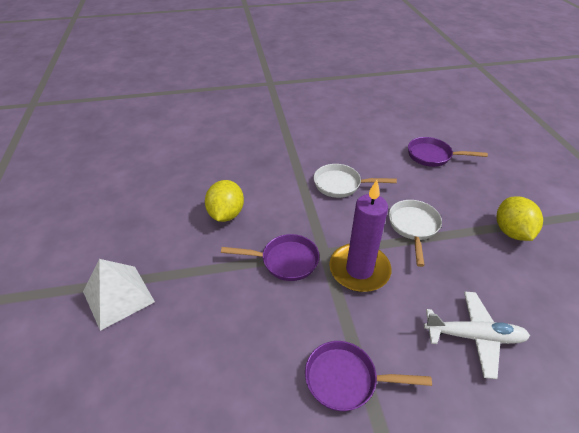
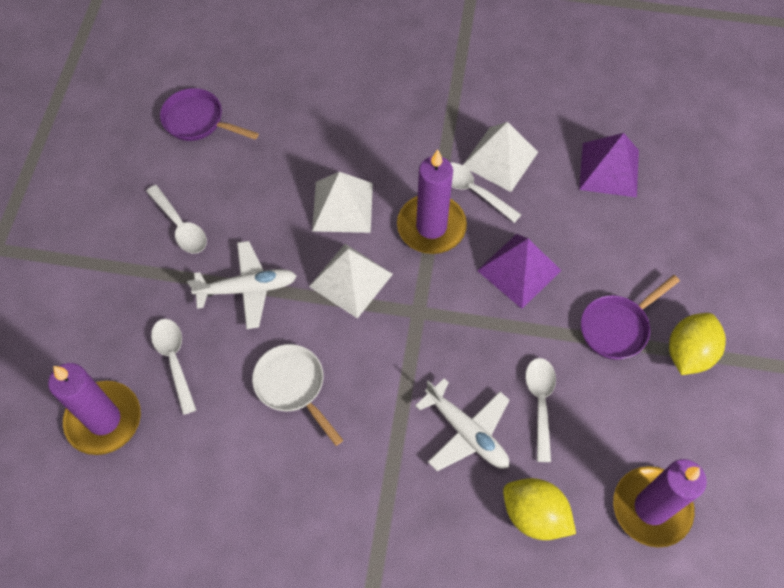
purple candle: [329,180,392,292] = 1 -> [48,363,141,455] [397,150,467,254] [613,459,707,548] = 3
purple pan: [221,234,320,281] [305,341,432,411] [408,137,488,167] = 3 -> [160,88,259,141] [581,275,680,360] = 2
purple pyramid: none = 0 -> [477,234,562,309] [579,133,639,197] = 2
white pan: [314,164,397,198] [389,200,442,267] = 2 -> [252,344,343,446] = 1
white plane: [424,291,530,379] = 1 -> [187,241,296,329] [415,378,509,471] = 2
white pyramid: [83,259,155,331] = 1 -> [309,244,393,319] [312,172,373,233] [462,122,538,192] = 3
white spoon: none = 0 -> [146,185,207,253] [151,319,196,415] [451,163,522,223] [525,358,556,462] = 4

